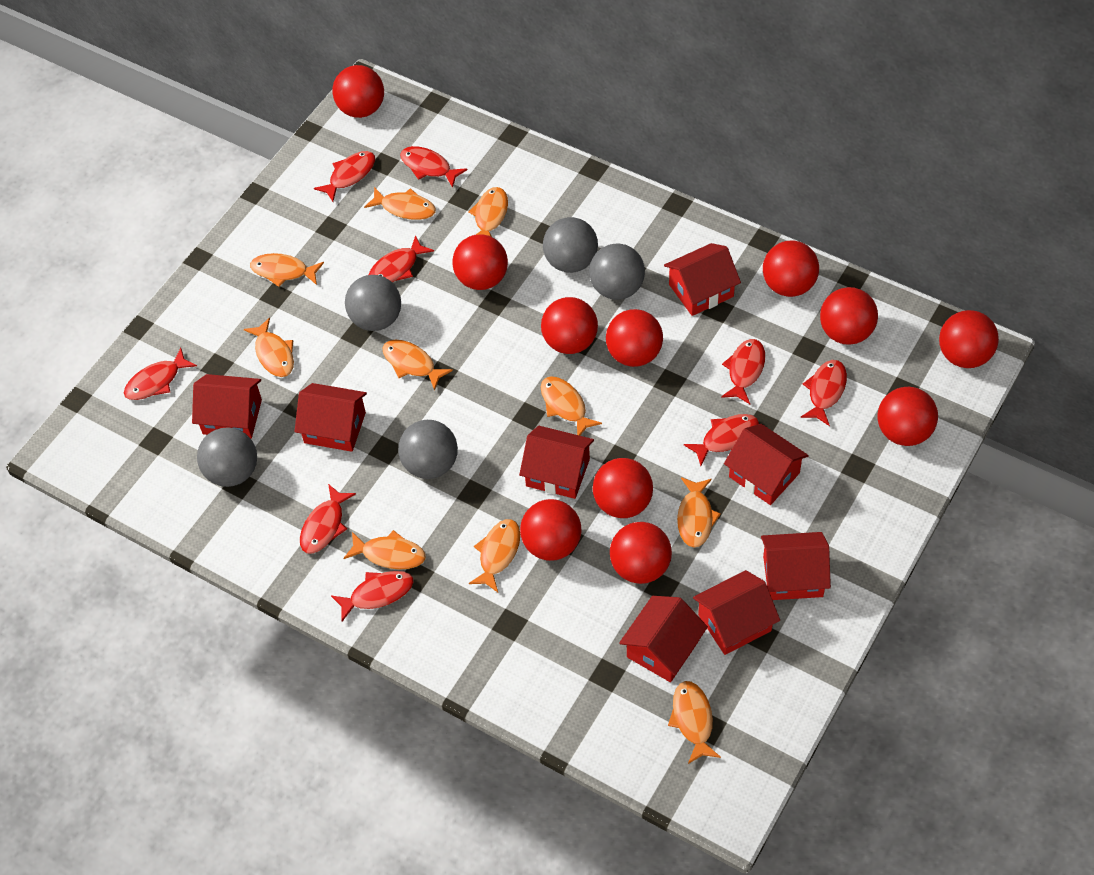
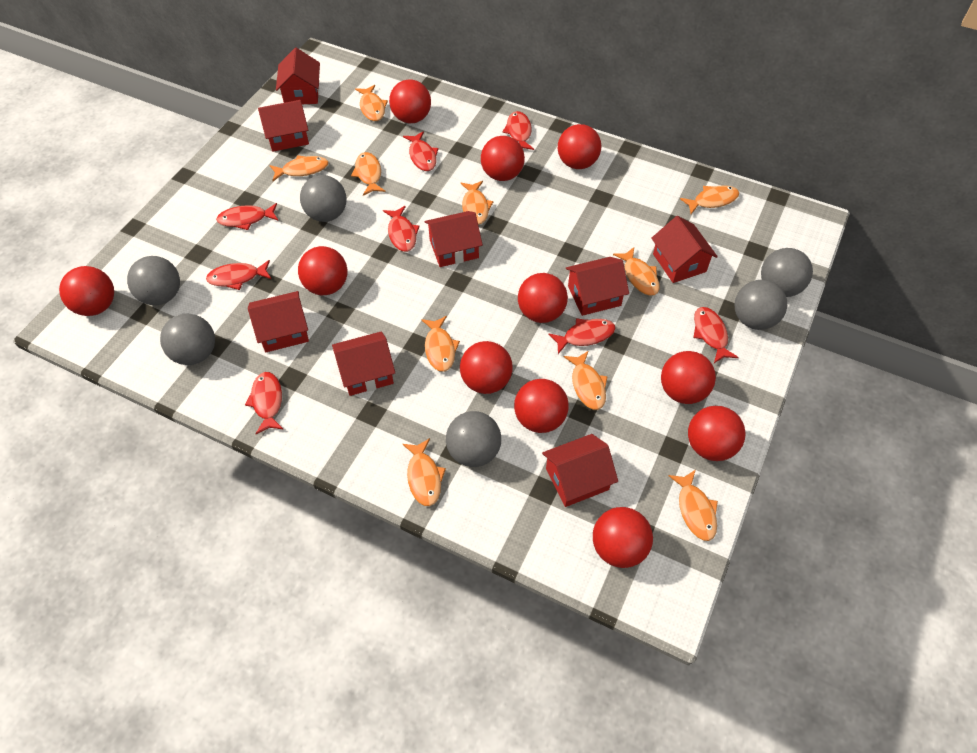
grey ball: [197,427,257,487] [345,275,401,331] [398,420,458,479] [543,217,598,273] [589,243,645,300] = 5 -> [127,256,180,305] [160,314,215,365] [300,175,347,222] [446,411,501,467] [734,280,787,330] [761,248,813,297] = 6
red fish: [124,348,197,400] [300,484,356,554] [314,151,375,202] [331,571,414,621] [368,235,434,282] [400,146,468,188] [684,414,759,466] [721,339,765,404] [800,360,847,426] = 9 -> [206,260,271,290] [216,203,278,230] [245,372,284,434] [383,206,420,252] [403,131,438,171] [502,111,534,150] [548,318,615,354] [693,307,739,363] = 8

